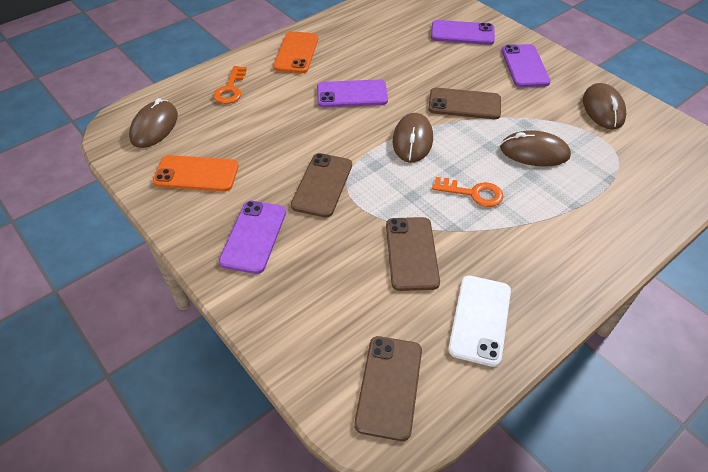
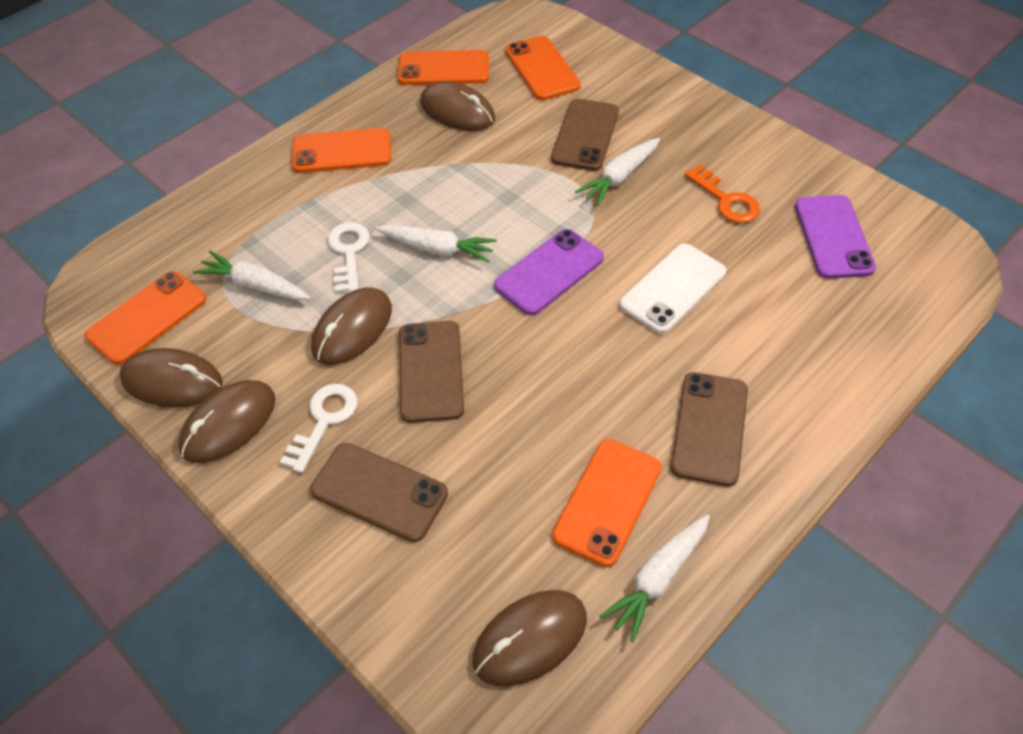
brown mouse: [129,98,178,148] [392,113,433,163] [500,130,571,167] [583,83,627,129] = 4 -> [119,348,223,408] [178,380,275,463] [311,287,392,365] [420,81,495,131] [473,590,587,687] = 5
orange key: [213,66,247,104] [432,177,503,207] = 2 -> [685,165,760,223] = 1
orange phone: [153,155,239,191] [273,31,318,73] = 2 -> [85,271,206,365] [292,128,391,173] [398,50,489,85] [505,36,581,100] [552,439,661,567] = 5
purple phone: [219,201,286,274] [317,80,388,108] [431,20,495,45] [501,44,550,87] = 4 -> [494,229,604,315] [795,195,876,279] = 2
white carrot: none = 0 -> [193,251,310,300] [376,225,497,263] [575,138,660,206] [599,515,710,642] = 4
white key: none = 0 -> [280,384,358,473] [328,222,370,293] = 2

